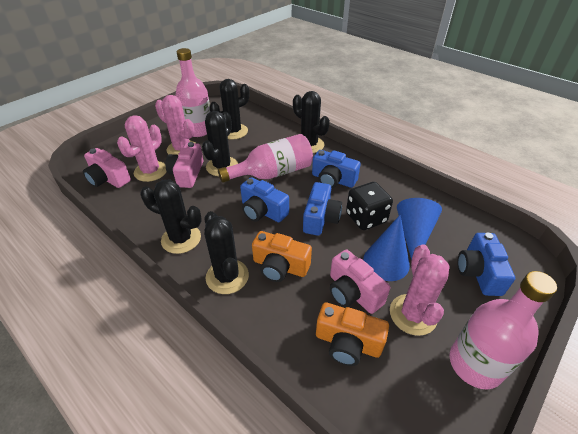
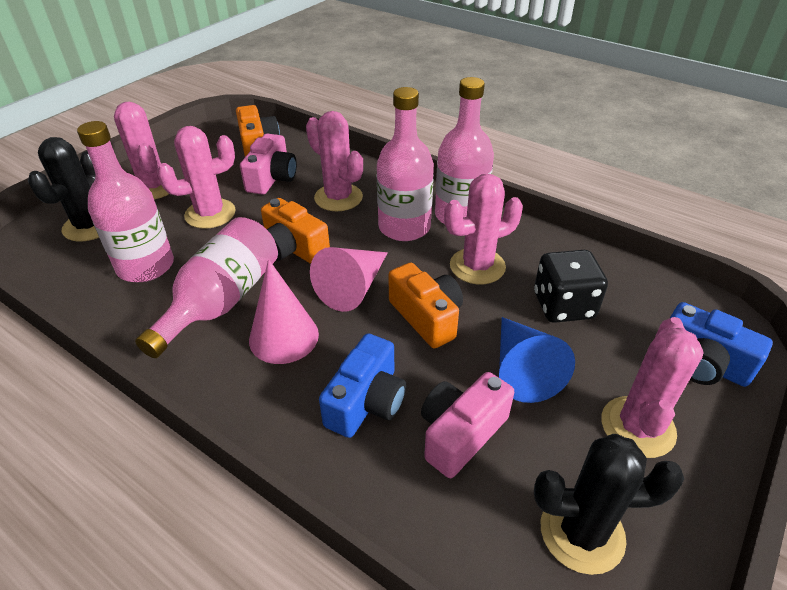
black cactus: [140,179,202,254] [202,111,238,176] [204,211,249,294] [210,79,249,139] [293,91,330,153] = 5 -> [28,137,99,242] [534,434,684,575] = 2
blue camera: [240,177,289,222] [303,182,342,236] [312,150,361,189] [457,233,515,296] = 4 -> [319,333,406,438] [670,302,773,387] = 2
blue cone: [363,215,410,281] [397,198,442,260] = 2 -> [499,317,575,403] = 1
orange camera: [252,231,312,282] [316,302,389,366] = 2 -> [236,105,280,157] [261,198,330,264] [388,262,463,348] = 3
pink bottle: [176,48,210,137] [218,134,313,183] [450,271,557,389] = 3 -> [77,121,174,282] [135,217,278,358] [377,87,434,241] [435,77,494,224] = 4
pink cactus: [117,115,167,182] [155,95,195,155] [390,245,450,336] = 3 -> [114,102,169,199] [157,126,236,229] [306,111,363,211] [444,174,523,284] [601,317,704,458] = 5
pink camera: [83,148,131,188] [166,142,203,188] [330,250,390,314] = 3 -> [240,134,297,195] [421,372,514,478] = 2
pink cone: none = 0 -> [249,259,319,364] [310,247,388,312] = 2

